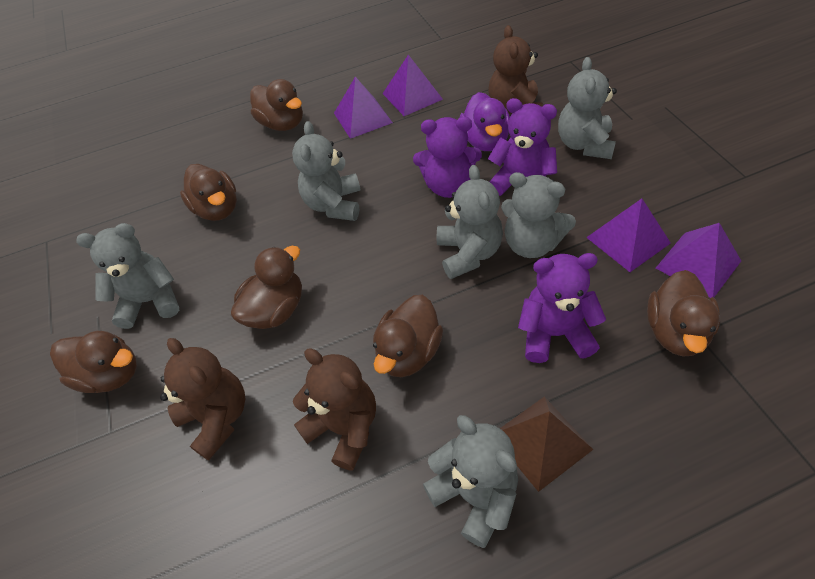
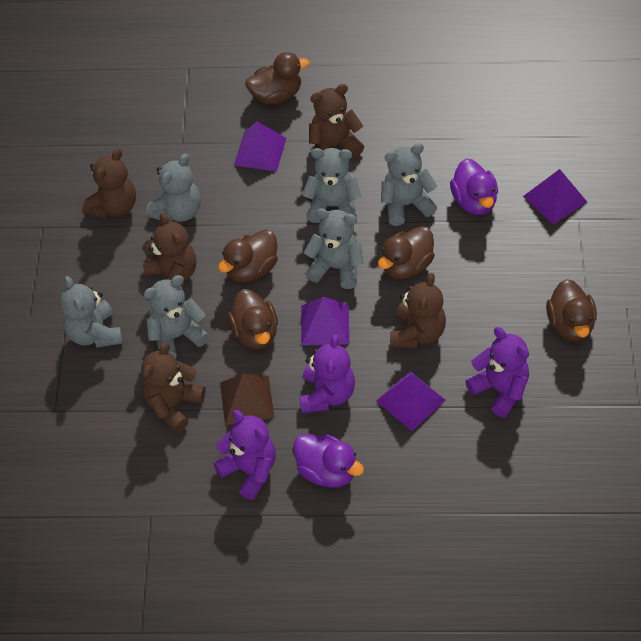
brown duck: [50,331,137,393] [180,164,237,221] [231,246,302,329] [250,79,303,131] [373,295,443,377] [647,270,720,356] = 6 -> [218,229,278,282] [228,289,278,350] [245,52,310,104] [378,226,435,279] [546,279,597,342] = 5
brown teddy bear: [160,338,246,460] [293,348,376,471] [489,25,543,114] = 3 -> [82,148,136,219] [141,342,206,432] [142,213,196,288] [309,84,364,156] [390,273,446,348] = 5
purple duck: [460,92,510,151] = 1 -> [293,434,364,488] [450,159,498,215] = 2

